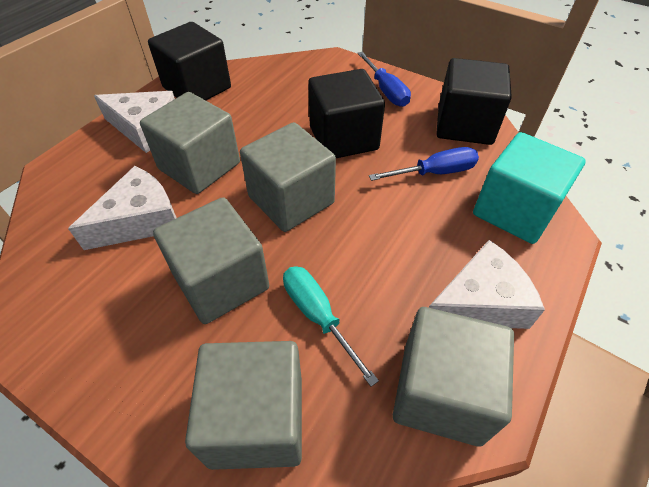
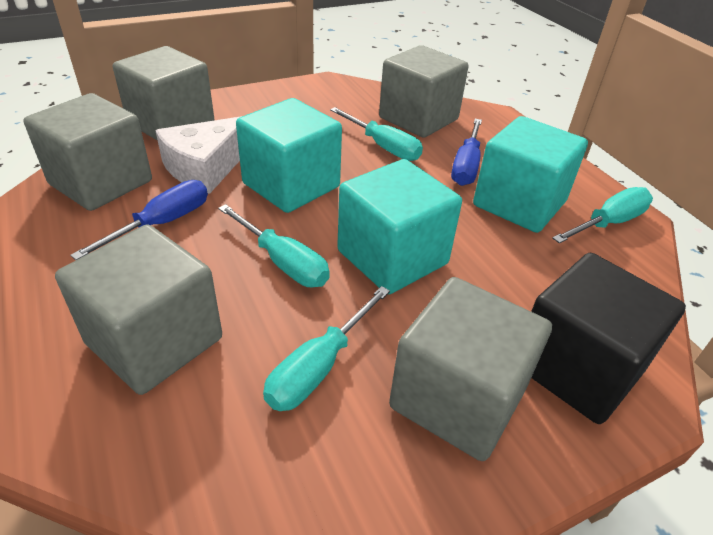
black cube: [148,22,231,100] [308,69,385,158] [436,58,512,145] = 3 -> [531,253,686,424] = 1
turquoise cube: [473,132,586,244] = 1 -> [236,98,342,213] [337,159,462,294] [473,116,588,233] = 3
turquoise screwdriver: [283,266,379,387] = 1 -> [218,204,330,287] [263,286,390,411] [330,107,423,161] [552,187,653,243] = 4
white cheese: [68,166,176,250] [94,91,175,153] [429,240,545,329] = 3 -> [155,116,242,194] = 1

